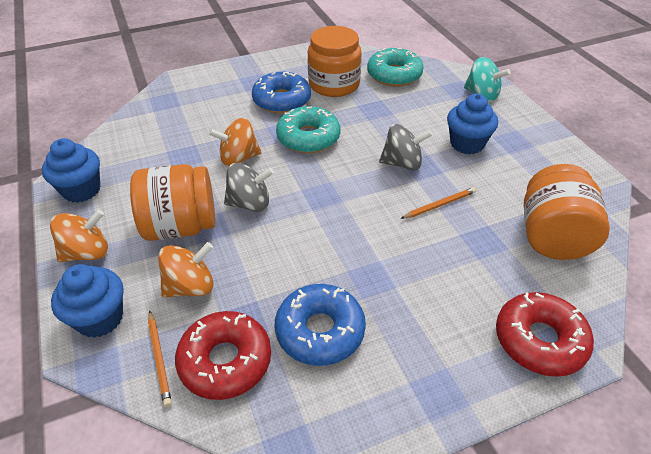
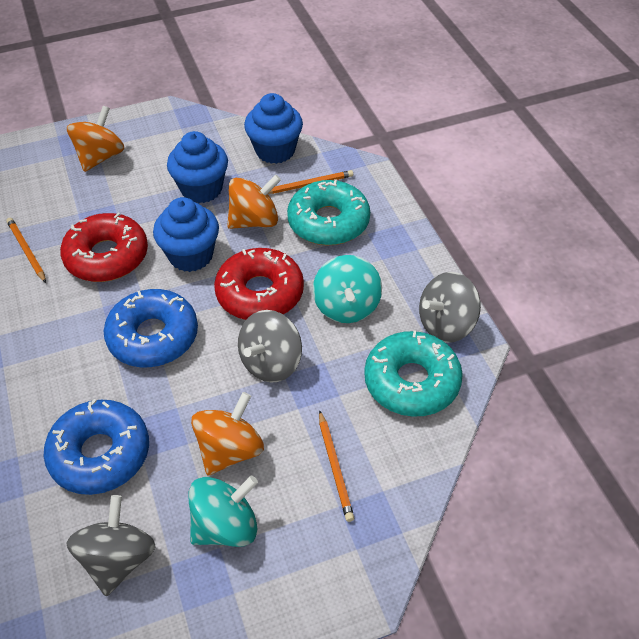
grey spinning top: [224,163,274,212] [379,124,432,171] = 2 -> [66,495,156,596] [238,310,302,383] [419,272,481,343] = 3
orange jar: [130,164,215,241] [308,26,362,97] [524,164,610,260] = 3 -> none = 0
orange pencil: [148,310,172,407] [400,187,476,219] = 2 -> [6,218,46,283] [268,170,353,194] [319,410,354,522] = 3
turquoise spinning top: [464,57,511,102] = 1 -> [188,476,258,547] [313,255,382,323] = 2

